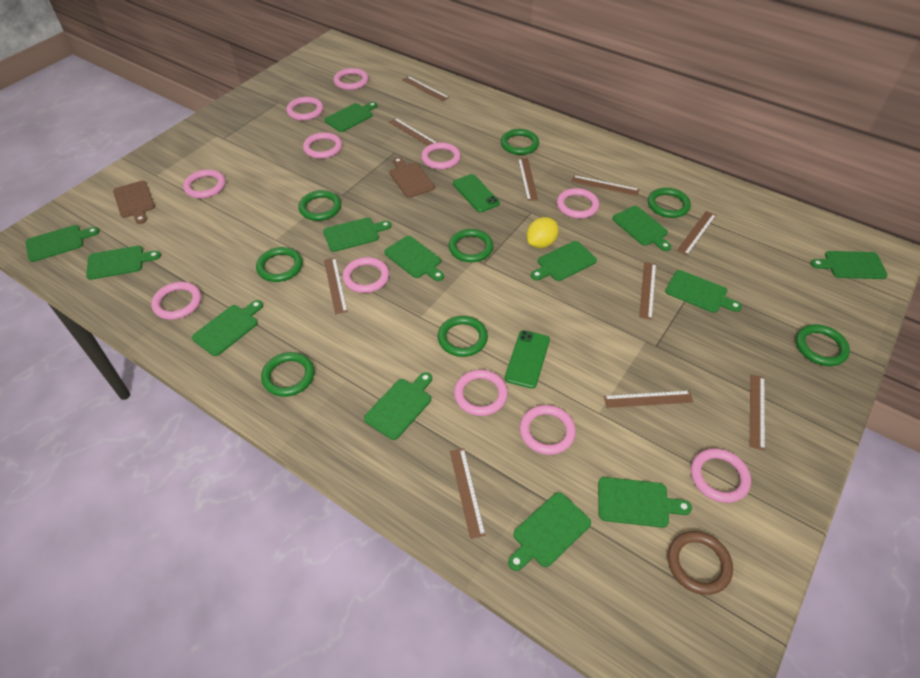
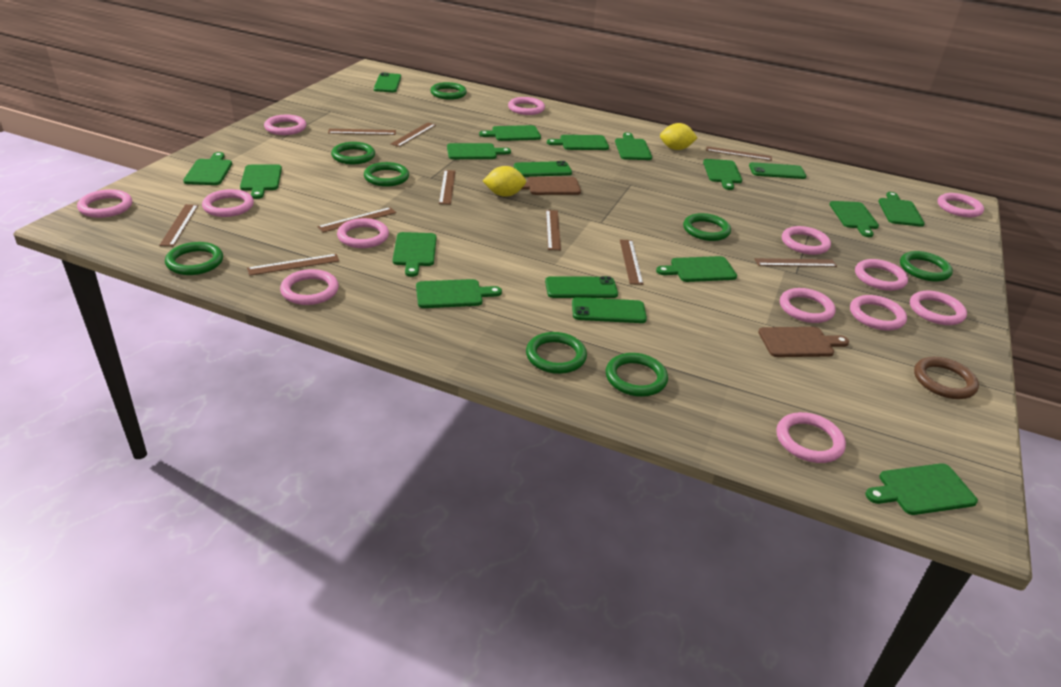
green phone: [453,174,500,212] [505,330,550,388] = 2 -> [374,73,401,92] [514,161,572,177] [545,276,618,298] [572,297,647,323] [749,162,807,179] = 5
pink ring: [151,282,201,320] [183,169,226,198] [286,97,323,121] [303,132,342,159] [334,68,369,90] [343,257,389,293] [421,142,461,169] [454,370,508,416] [520,405,576,455] [557,188,599,218] [691,448,751,503] = 11 -> [77,189,132,218] [202,189,254,217] [264,115,306,135] [280,269,339,305] [337,218,389,248] [508,97,545,115] [776,412,846,463] [780,288,836,323] [782,226,831,255] [850,295,907,331] [855,259,908,291] [910,290,967,325] [938,193,984,217] = 13
yellow lemon: [527,217,559,248] = 1 -> [483,166,526,197] [660,123,698,150] = 2

